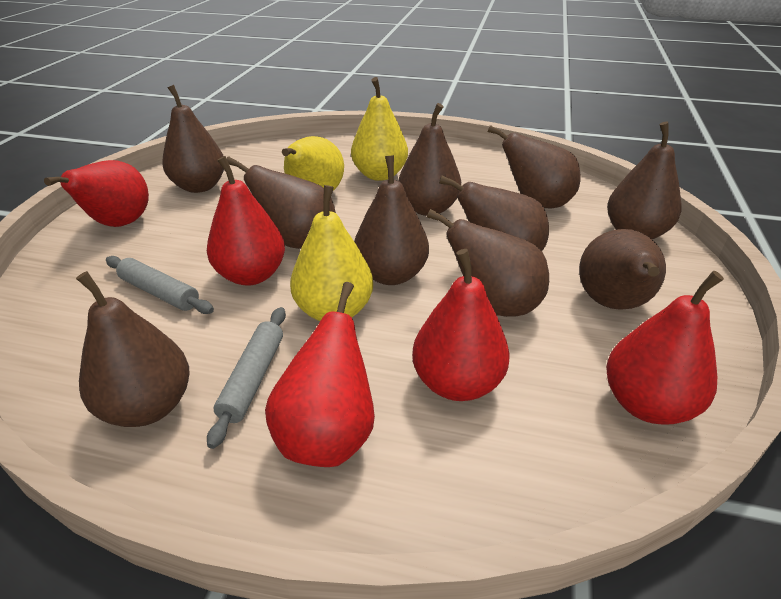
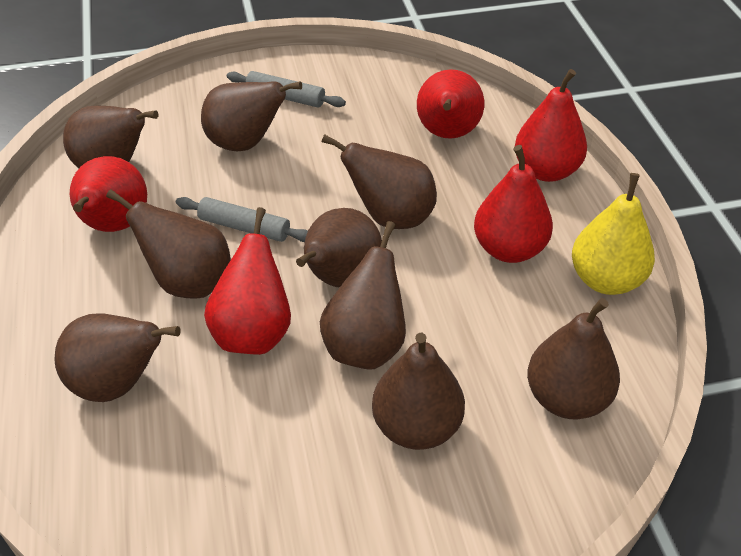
brown pear: [76,271,189,427] [162,85,224,193] [226,156,336,249] [354,155,429,285] [398,103,461,216] [427,209,549,317] [439,175,549,251] [487,125,580,208] [579,229,666,310] [607,122,682,239] = 10 -> [54,313,181,402] [63,106,158,168] [106,189,231,299] [201,81,302,151] [296,208,382,288] [320,221,406,370] [322,134,437,229] [372,333,465,450] [527,298,620,419] = 9
yellow pear: [282,136,344,191] [290,185,373,321] [351,77,408,181] = 3 -> [572,173,655,295] = 1

